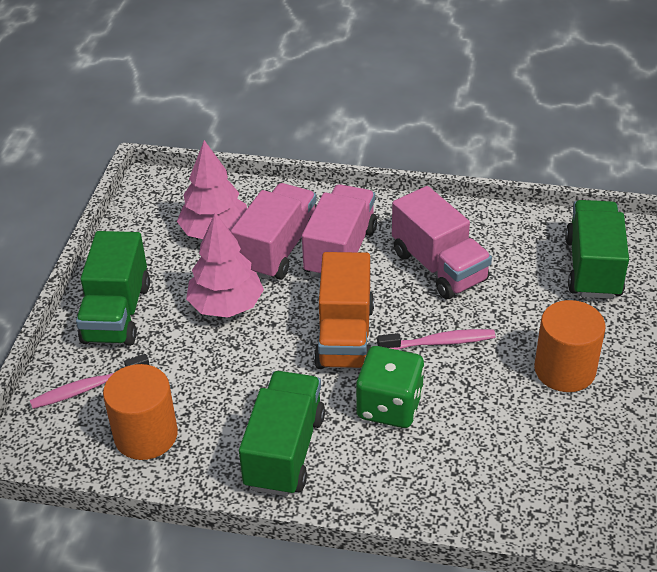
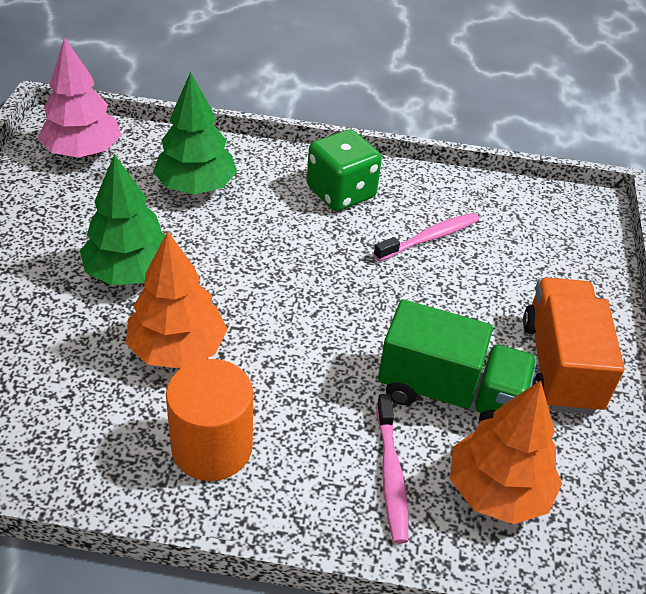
green tree: none = 0 -> [80,154,165,285] [153,72,237,194] = 2
green truck: [76,231,150,346] [239,371,325,496] [565,200,629,299] = 3 -> [378,299,537,422] = 1
orange cylinder: [103,364,178,460] [534,300,605,392] = 2 -> [166,359,253,481] = 1
orange tree: none = 0 -> [126,231,227,369] [450,380,562,524] = 2
pink tree: [177,140,247,239] [186,212,264,318] = 2 -> [38,37,121,158] = 1
pink truck: [231,183,317,280] [302,184,377,278] [392,186,492,299] = 3 -> none = 0

